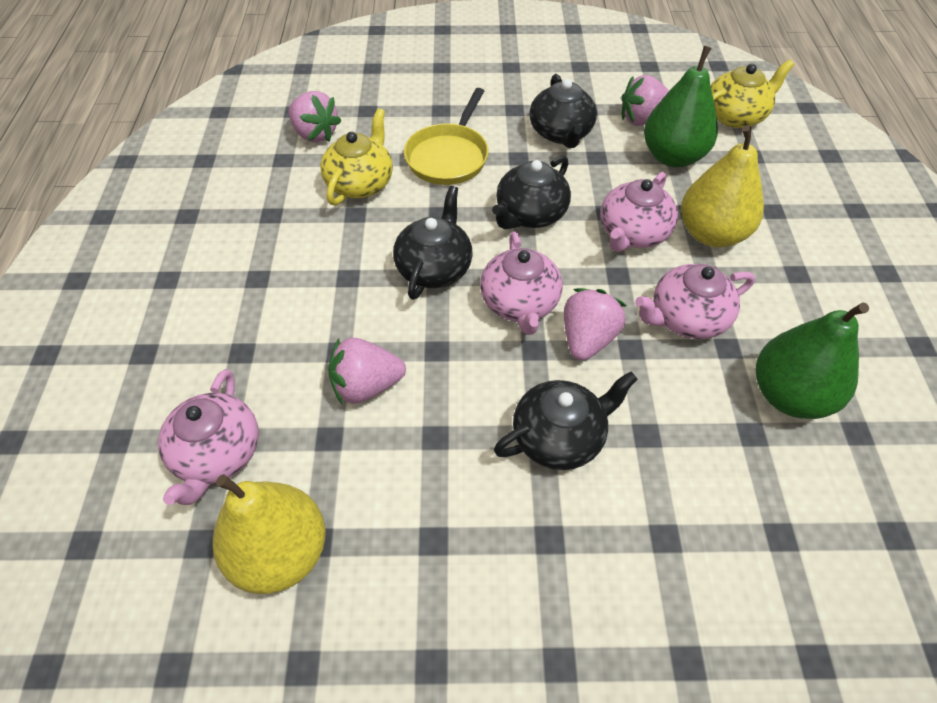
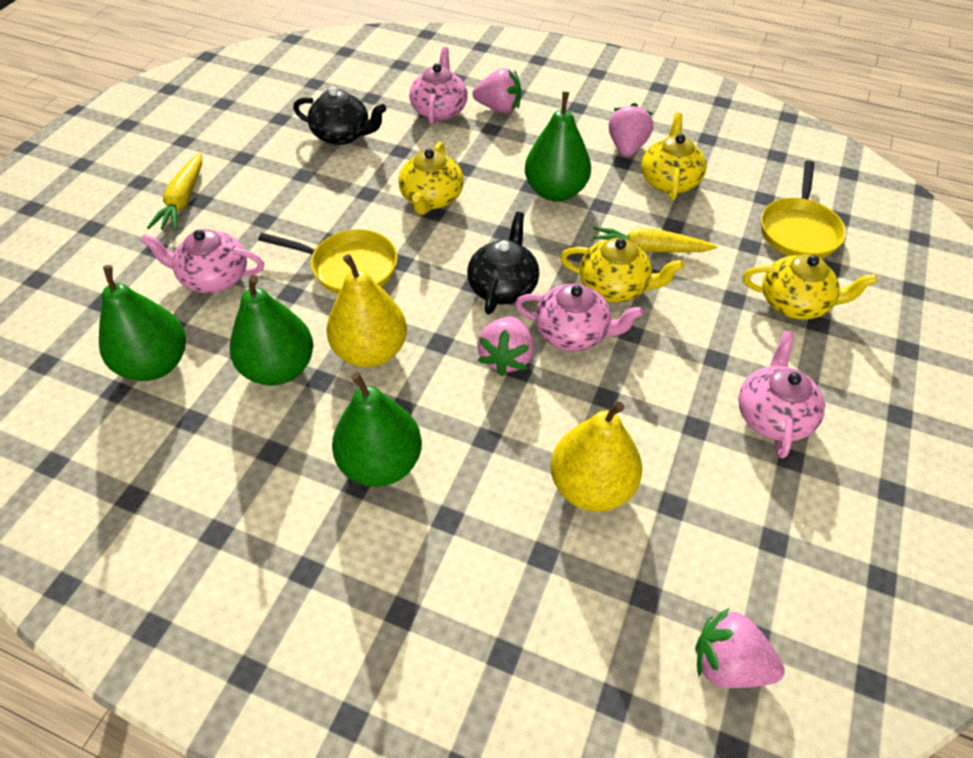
black teapot: [393,186,473,300] [492,156,571,229] [494,371,638,470] [530,74,597,148] = 4 -> [293,87,386,145] [467,212,539,314] = 2
green pear: [644,46,718,167] [756,303,869,419] = 2 -> [99,265,186,381] [230,275,313,386] [332,373,422,487] [525,91,591,202] = 4
yellow carrot: none = 0 -> [147,153,202,231] [593,227,717,253] = 2
yellow pan: [404,88,489,185] = 1 -> [258,229,398,294] [761,160,846,258] = 2
yellow teapot: [320,108,393,205] [711,59,794,128] = 2 -> [398,142,464,215] [560,238,684,302] [641,113,707,201] [743,254,877,320] = 4

